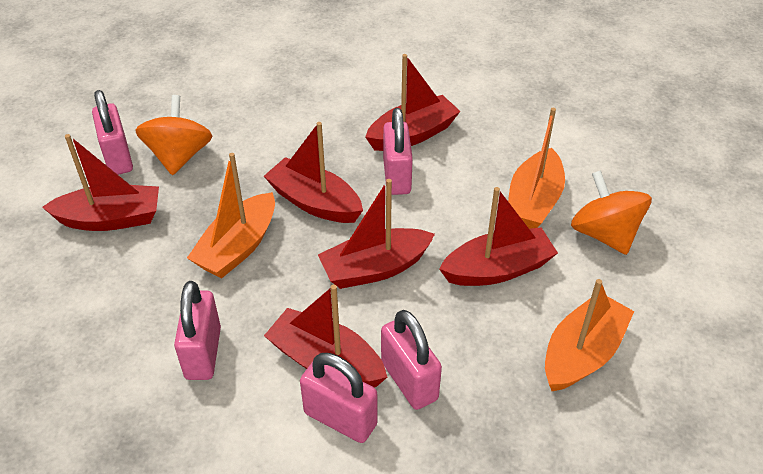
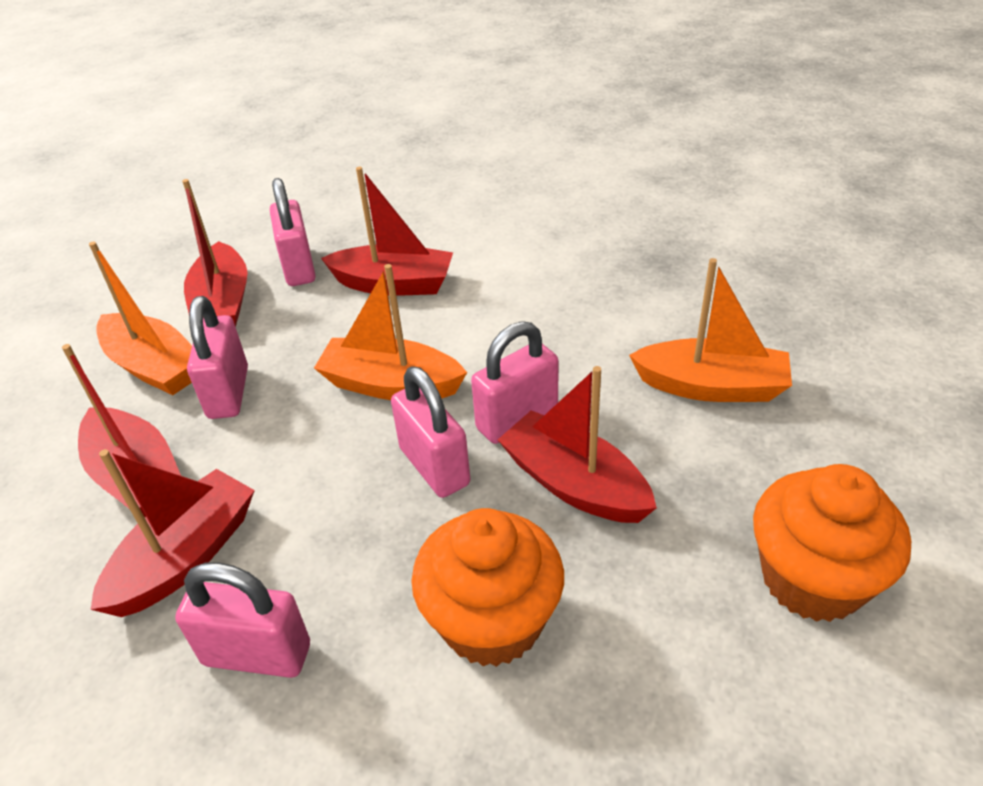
orange cupcake: none = 0 -> [411,508,564,667] [753,464,911,622] = 2
orange spinning top: [135,95,213,175] [571,170,652,255] = 2 -> none = 0
red boat: [42,134,159,231] [264,122,363,223] [264,285,387,387] [318,179,435,289] [365,54,460,151] [439,187,558,286] = 6 -> [62,344,181,517] [90,449,255,617] [182,179,248,327] [321,167,453,296] [498,366,657,523] = 5

